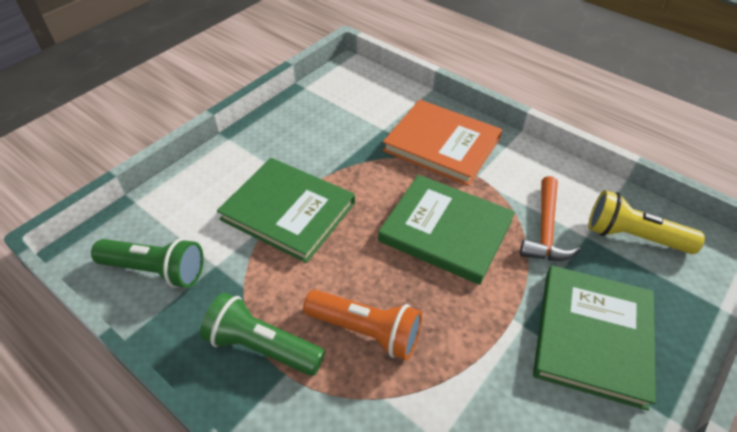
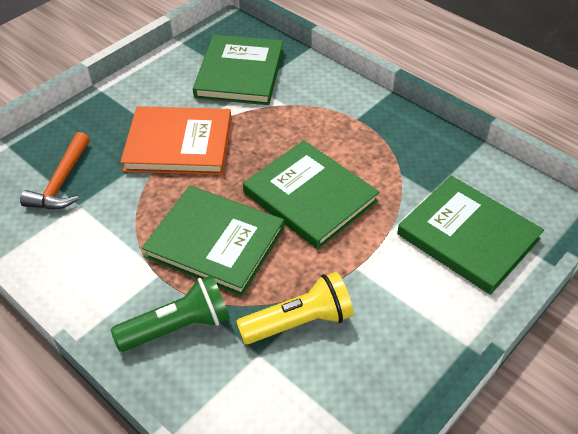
green book: [217,158,355,263] [378,175,515,285] [533,266,656,411] = 3 -> [142,186,284,296] [193,35,283,105] [243,140,379,250] [397,176,544,295] = 4
green flashlight: [91,238,204,288] [200,293,325,376] = 2 -> [111,275,230,352] = 1
orange flashlight: [303,290,422,360] = 1 -> none = 0

